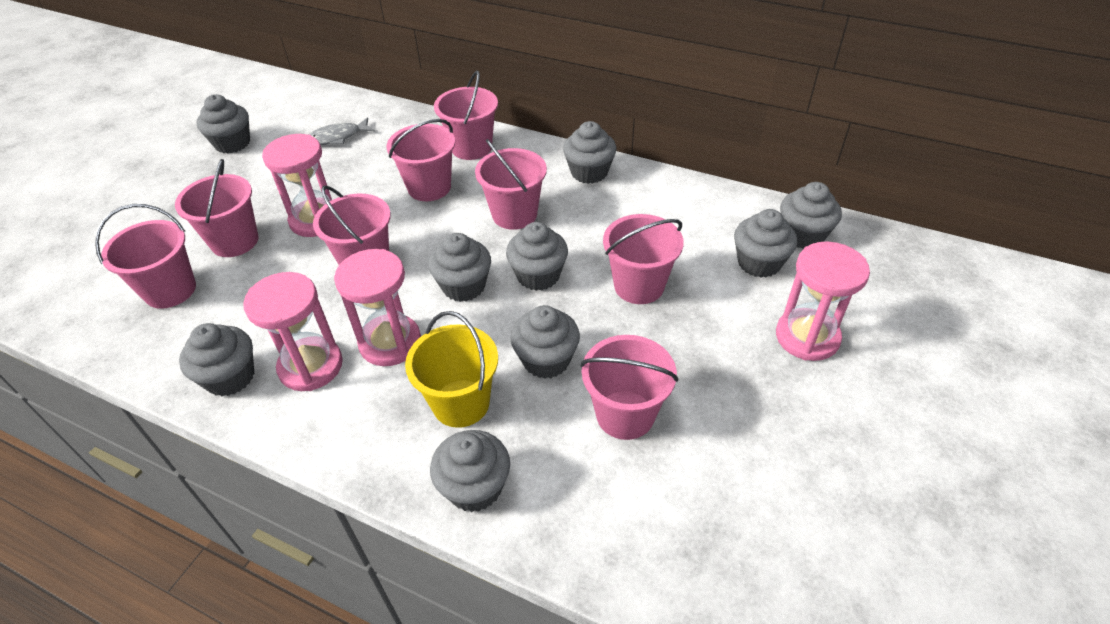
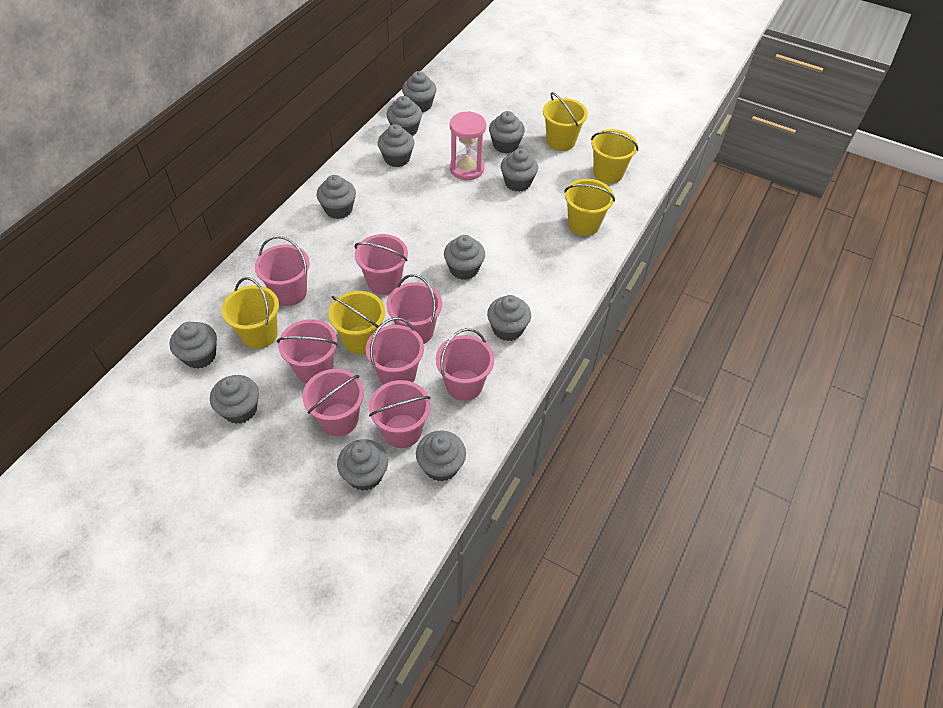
grey cupcake: [179,323,254,397] [196,94,250,154] [428,233,491,302] [430,430,510,512] [506,222,568,291] [510,305,580,379] [563,121,616,184] [734,209,797,278] [780,182,842,249] = 9 -> [170,322,217,369] [210,375,259,424] [316,175,356,219] [337,439,388,491] [378,124,414,167] [386,96,422,136] [402,71,437,112] [416,430,466,482] [444,235,485,280] [487,295,531,341] [489,111,525,153] [501,148,538,192] = 12
grey fish: [308,117,375,145] = 1 -> none = 0
pink hourglass: [243,272,343,391] [262,134,332,237] [334,249,421,366] [776,242,870,361] = 4 -> [450,111,486,180] = 1
yellow bucket: [405,311,498,428] = 1 -> [221,277,279,349] [328,291,385,354] [543,92,588,151] [564,179,615,236] [591,129,638,184] = 5

